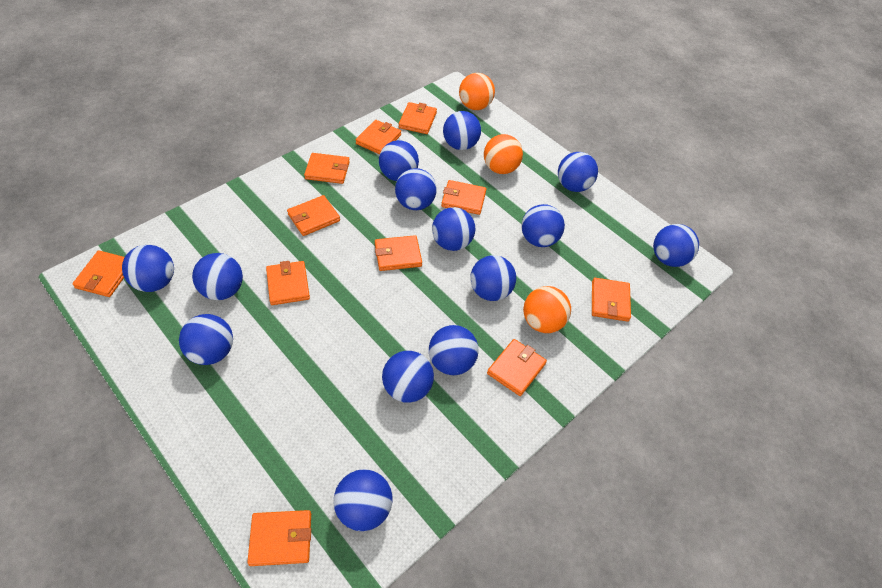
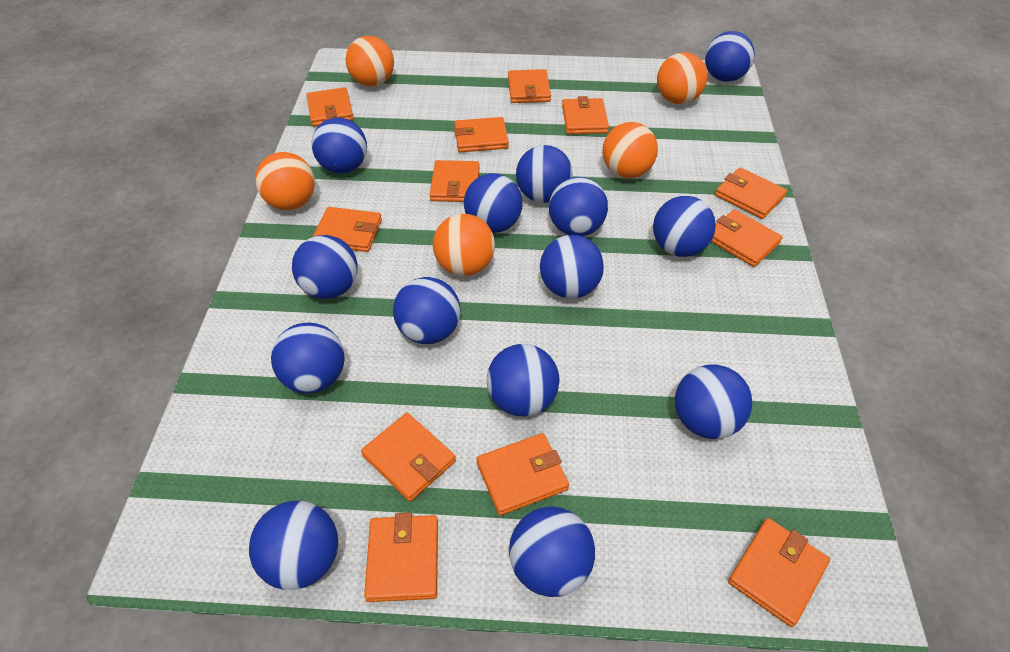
orange ball: [459,73,495,110] [484,134,523,174] [523,286,571,333] = 3 -> [255,152,315,210] [346,36,394,87] [433,214,495,276] [602,122,658,178] [657,52,707,104] = 5
orange wallet: [72,250,125,297] [247,510,311,566] [266,261,310,305] [287,195,340,236] [304,153,350,184] [356,120,401,154] [375,235,422,271] [399,102,437,134] [441,180,486,215] [487,339,547,396] [592,278,631,322] = 11 -> [306,87,354,126] [313,207,382,252] [361,413,456,502] [364,513,438,602] [430,160,480,202] [454,117,509,152] [476,433,569,516] [508,69,551,103] [562,96,609,134] [711,209,783,267] [715,167,787,219] [728,518,830,627] = 12

